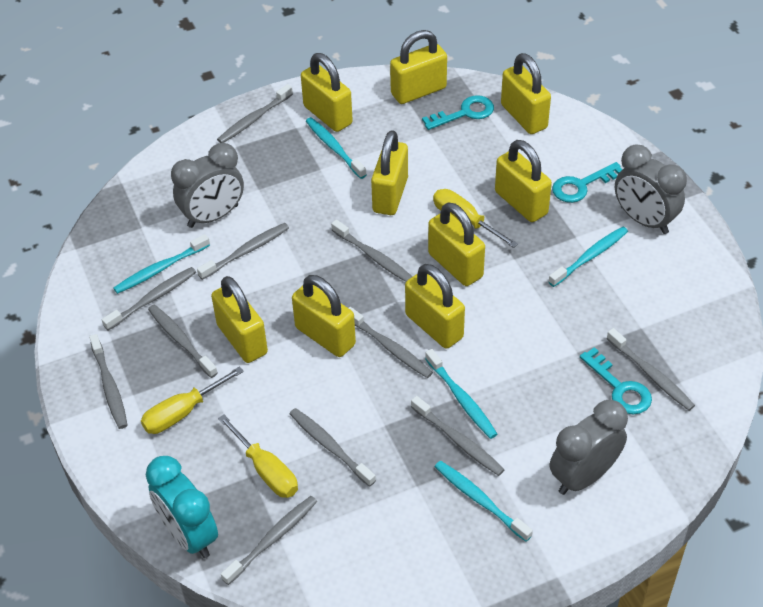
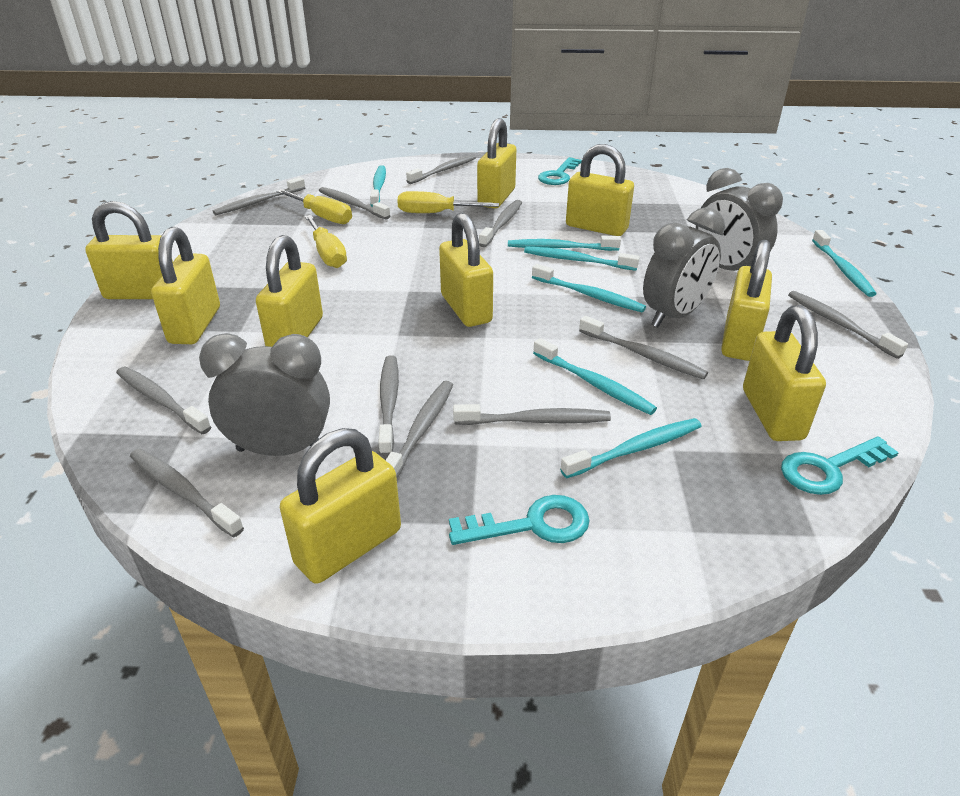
turquoise clock: [146,456,218,558] = 1 -> none = 0
turquoise toothbrush: [113,234,210,294] [306,117,367,179] [425,349,497,439] [435,461,533,542] [548,227,628,287] = 5 -> [370,165,386,207] [508,235,621,251] [524,246,640,271] [532,264,646,312] [533,338,657,415] [560,418,702,478] [812,230,877,297] = 7

